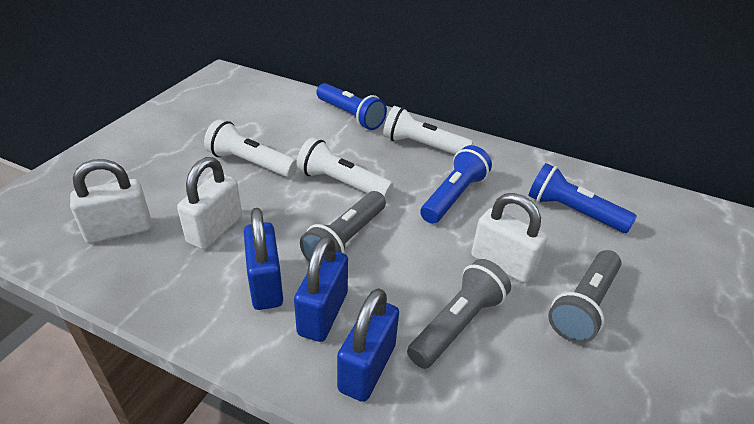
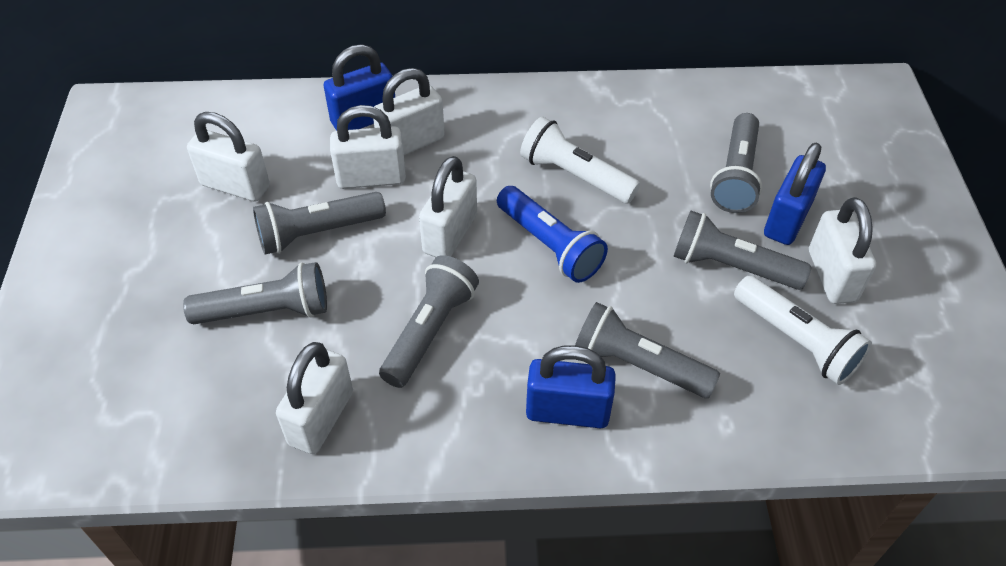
blue flashlight: [316,83,387,130] [420,145,492,224] [528,163,637,233] = 3 -> [497,186,608,283] = 1
grey flashlight: [300,191,386,262] [407,259,511,369] [548,250,621,343] = 3 -> [183,262,327,324] [253,192,386,255] [379,255,479,388] [575,302,720,398] [673,211,811,290] [710,113,763,213] = 6
white flashlight: [204,119,297,177] [297,138,393,200] [383,106,473,154] = 3 -> [520,116,640,203] [734,276,872,385] = 2
white padlock: [70,159,152,243] [177,157,242,250] [471,193,548,283] = 3 -> [187,112,270,202] [276,342,353,454] [330,105,406,189] [373,68,445,155] [419,156,477,257] [809,197,876,304] = 6

